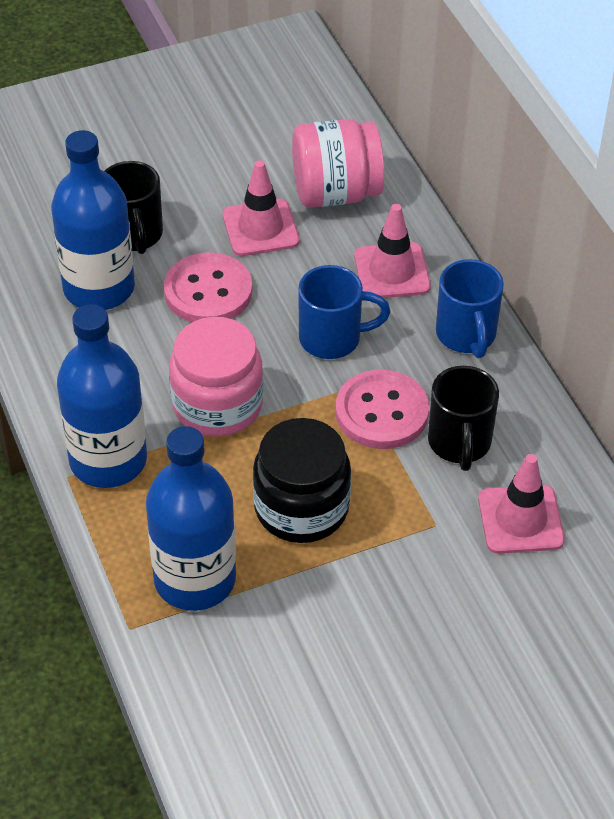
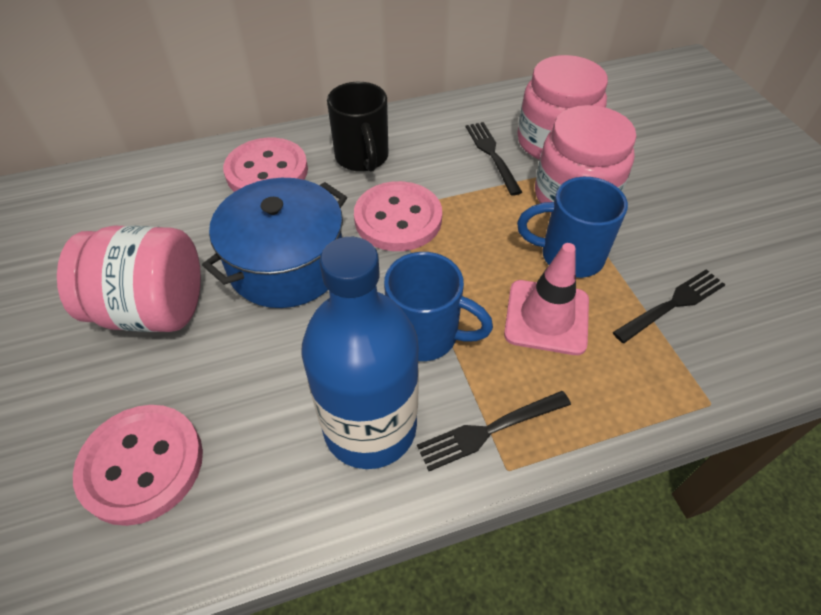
black fork: none = 0 -> [417,391,571,471] [466,122,522,196] [613,269,725,343] = 3
black jar: [253,418,351,543] = 1 -> none = 0
black mug: [104,161,163,254] [428,366,499,471] = 2 -> [327,82,388,172] = 1
blue bottle: [51,130,135,310] [57,304,147,488] [146,426,236,611] = 3 -> [301,237,419,469] = 1
blue pot: none = 0 -> [202,178,347,308] = 1
pink button: [164,252,252,322] [336,370,429,449] = 2 -> [73,405,203,526] [223,138,308,192] [354,181,442,251] = 3
pink jar: [169,317,263,436] [292,119,384,208] = 2 -> [57,225,201,332] [517,55,608,160] [535,105,636,213] = 3
pink traffic cone: [223,160,300,256] [354,204,431,298] [478,454,565,554] = 3 -> [504,243,589,355] = 1

